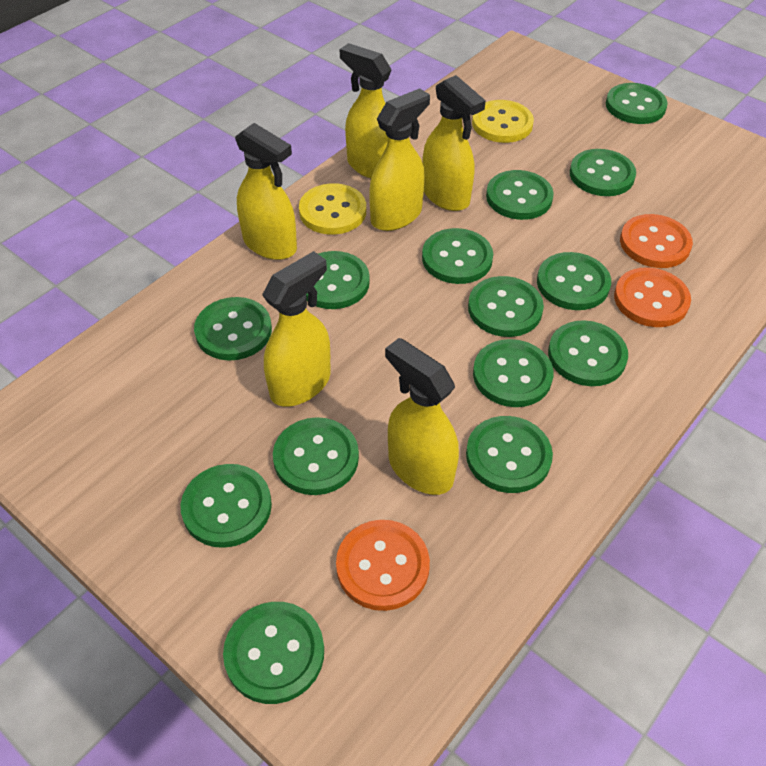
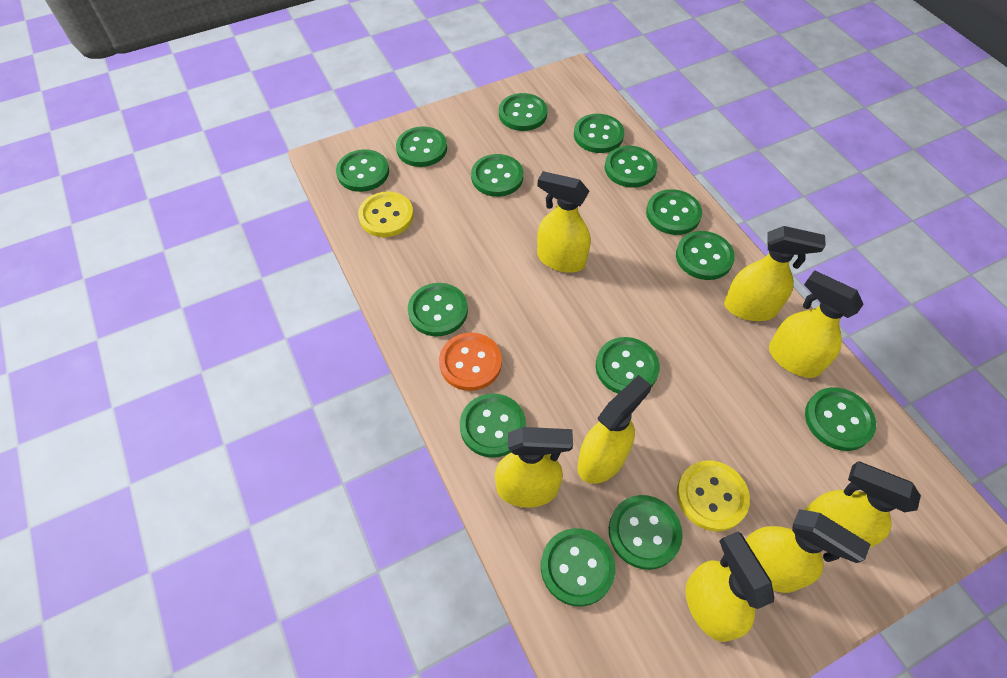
orange button: [336,520,430,611] [614,267,691,327] [620,214,693,268] = 3 -> [439,333,502,391] = 1
yellow spray bottle: [235,123,297,260] [262,251,331,407] [340,43,391,178] [369,88,430,231] [385,338,459,495] [422,75,486,211] = 6 -> [495,427,573,508] [537,171,591,273] [577,375,651,484] [686,532,774,642] [724,226,826,321] [745,509,871,593] [769,270,864,378] [804,461,921,548] = 8

